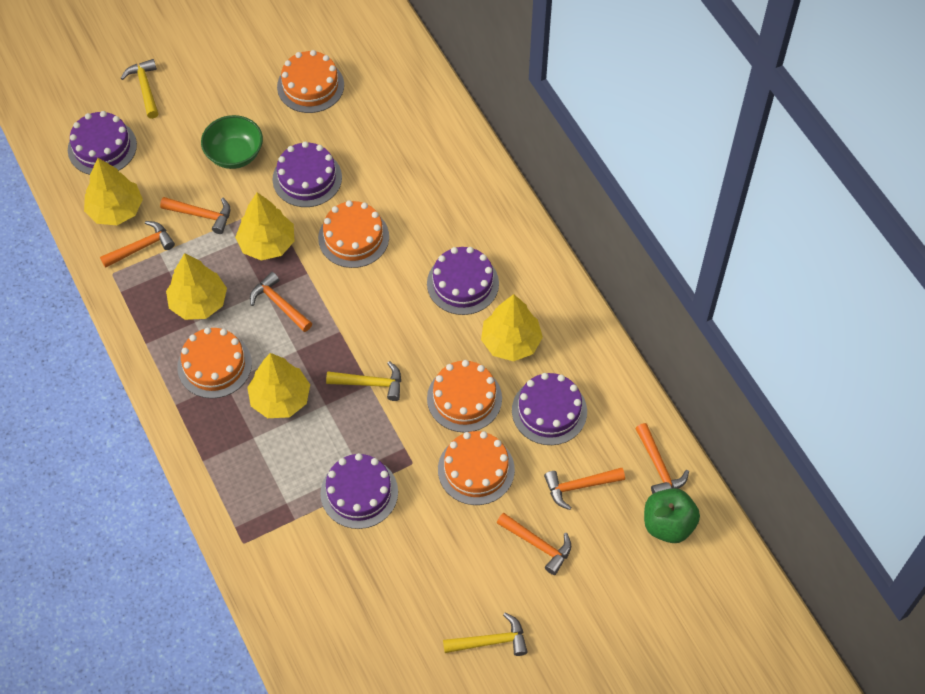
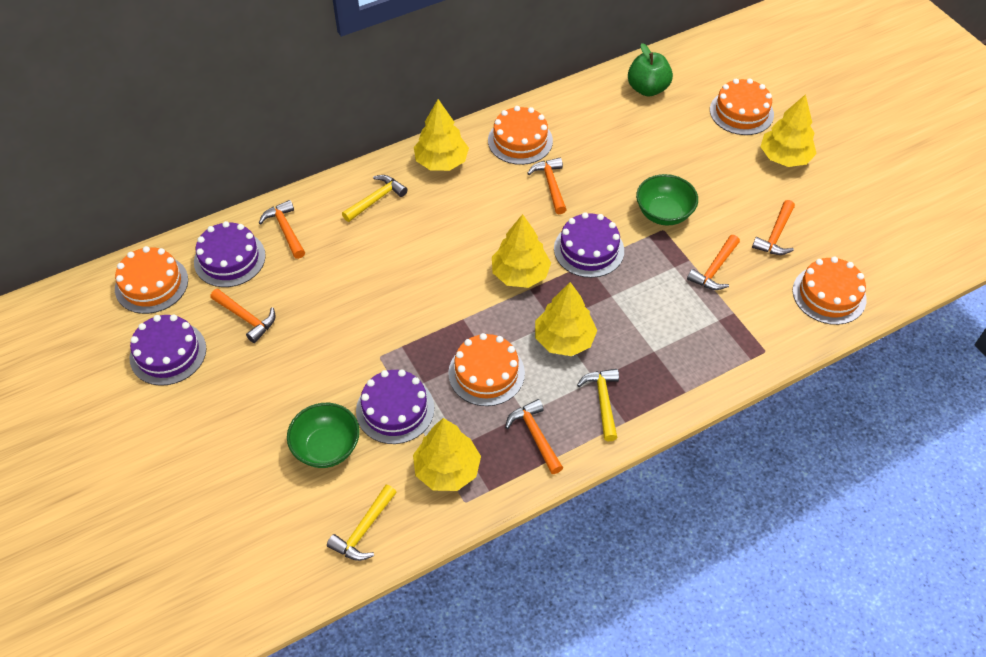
green bowl: [201,115,263,169] = 1 -> [287,403,360,468] [636,174,698,226] = 2
purple cake: [68,111,137,175] [272,141,342,207] [320,453,398,529] [427,247,499,315] [512,373,587,445] = 5 -> [129,314,206,386] [194,221,266,287] [356,369,434,444] [554,212,624,278] = 4

